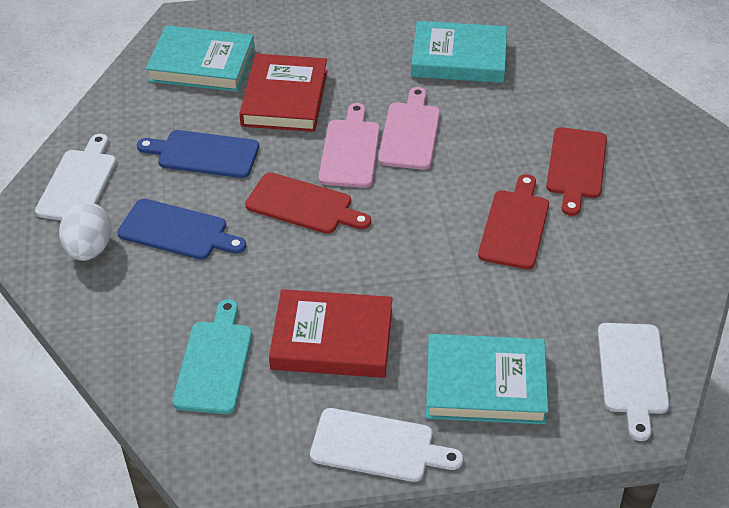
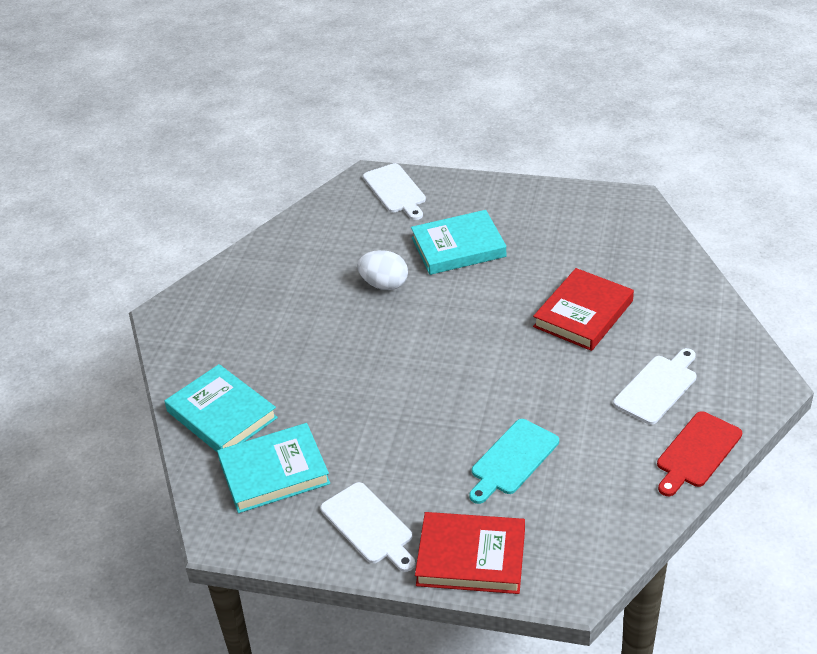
blue cutting board: [117,199,246,260] [137,130,259,178] = 2 -> none = 0
pink cutting board: [319,103,380,188] [378,87,440,170] = 2 -> none = 0
red cutting board: [245,172,371,234] [478,174,549,269] [546,127,607,216] = 3 -> [657,411,742,496] = 1

